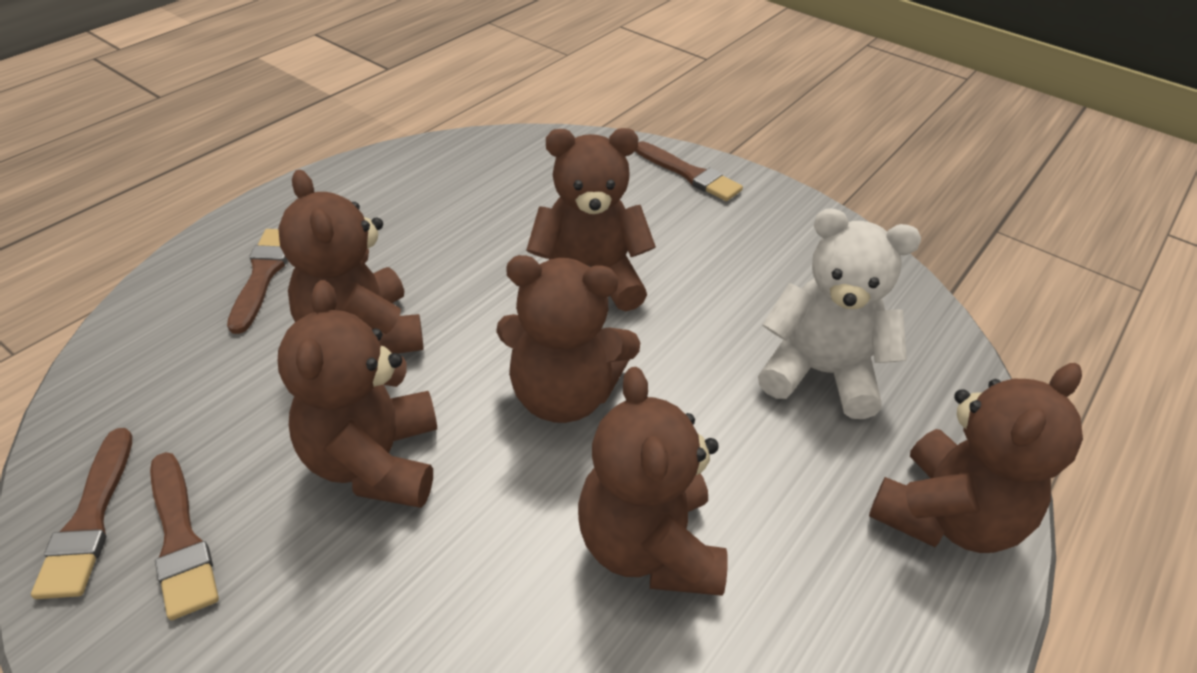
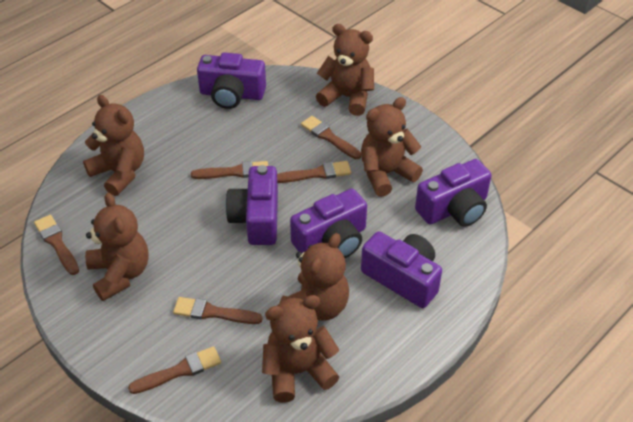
brown brush: [31,428,132,599] [150,452,219,620] [227,229,288,334] [635,141,743,201] = 4 -> [34,215,79,275] [128,346,221,394] [173,297,263,324] [191,161,268,179] [277,161,351,183] [301,116,361,159] = 6
purple camera: none = 0 -> [197,52,266,109] [225,165,278,245] [290,189,367,258] [361,231,442,308] [415,159,492,227] = 5
white teddy bear: [758,208,921,419] = 1 -> none = 0

